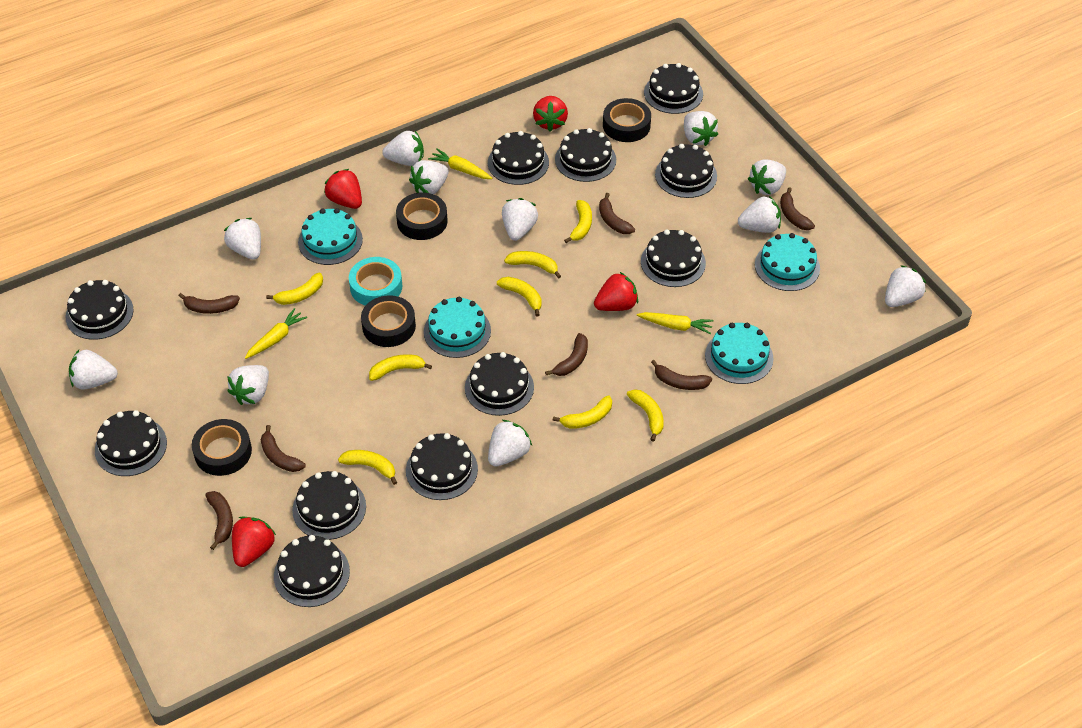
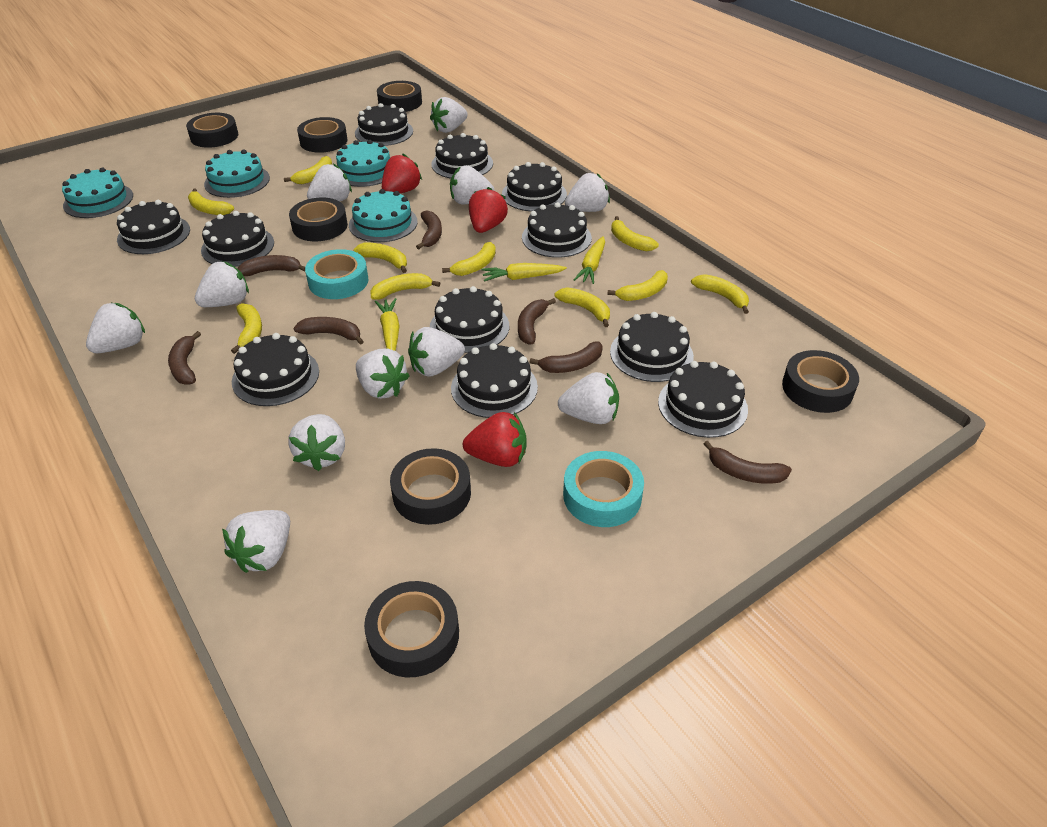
black tape: [192,419,252,476] [361,295,416,347] [396,193,448,240] [603,98,651,142] = 4 -> [186,113,238,148] [289,198,348,241] [297,117,348,153] [364,581,459,678] [377,81,422,112] [390,448,471,525] [782,350,859,413] = 7
red strawberry: [232,517,276,567] [324,169,362,209] [533,96,568,132] [594,272,638,311] = 4 -> [382,154,422,194] [463,412,526,467] [469,187,508,233] = 3
turquoise tape: [349,257,402,306] = 1 -> [305,249,368,299] [563,451,644,527] = 2
yellow banana: [266,273,323,305] [338,450,397,485] [369,354,432,381] [497,277,541,317] [504,251,561,279] [553,395,612,429] [564,200,592,243] [627,389,664,442] = 8 -> [188,188,234,215] [231,303,262,354] [284,156,332,184] [353,243,407,273] [370,273,440,300] [442,242,496,276] [554,287,610,327] [607,270,668,301] [611,216,659,251] [691,274,749,314] = 10

